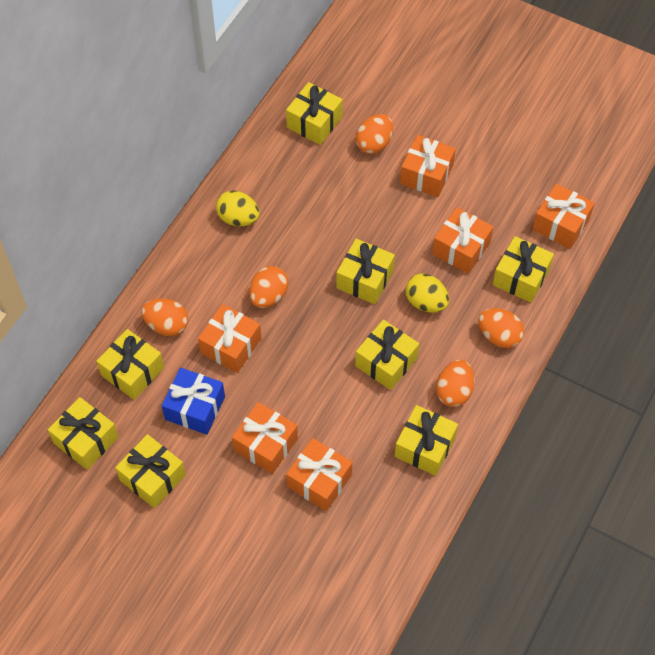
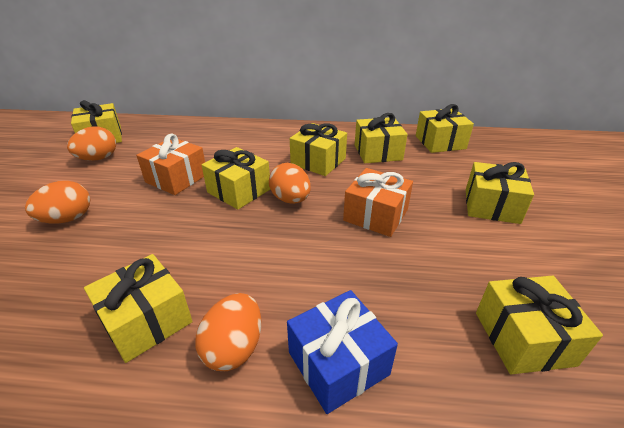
orange egg: [141,298,188,336] [250,266,288,308] [356,114,393,154] [436,360,475,407] [478,308,524,348] = 5 -> [25,181,90,223] [67,126,116,161] [195,293,261,371] [269,163,311,204] = 4
orange gift: [198,304,261,373] [232,402,298,474] [286,438,352,511] [400,135,456,197] [432,207,493,274] [532,184,595,249] = 6 -> [136,134,205,195] [343,168,413,237] = 2
yellow egg: [216,190,260,226] [405,273,449,313] = 2 -> none = 0

